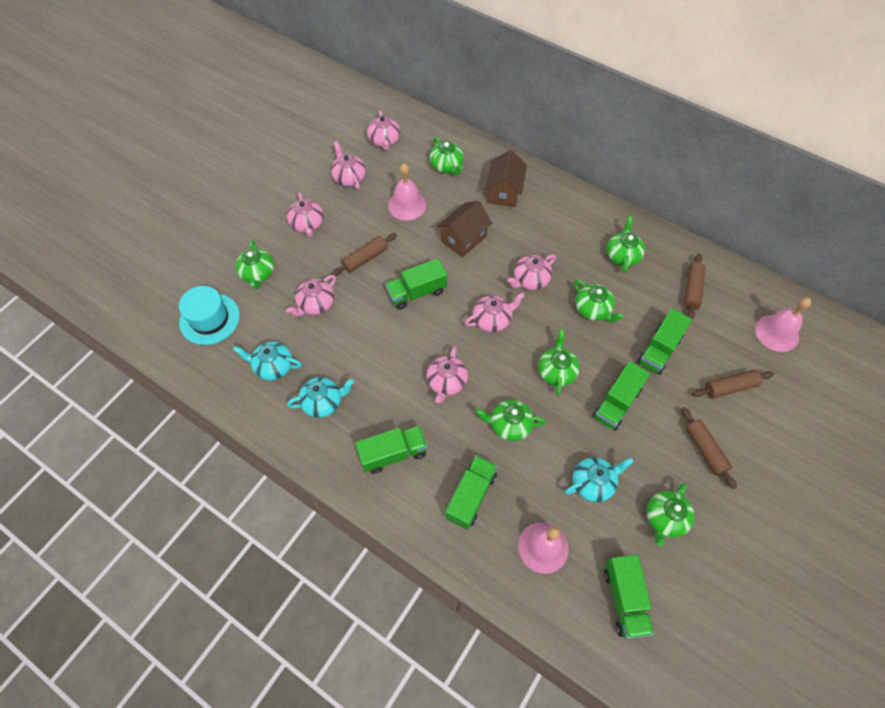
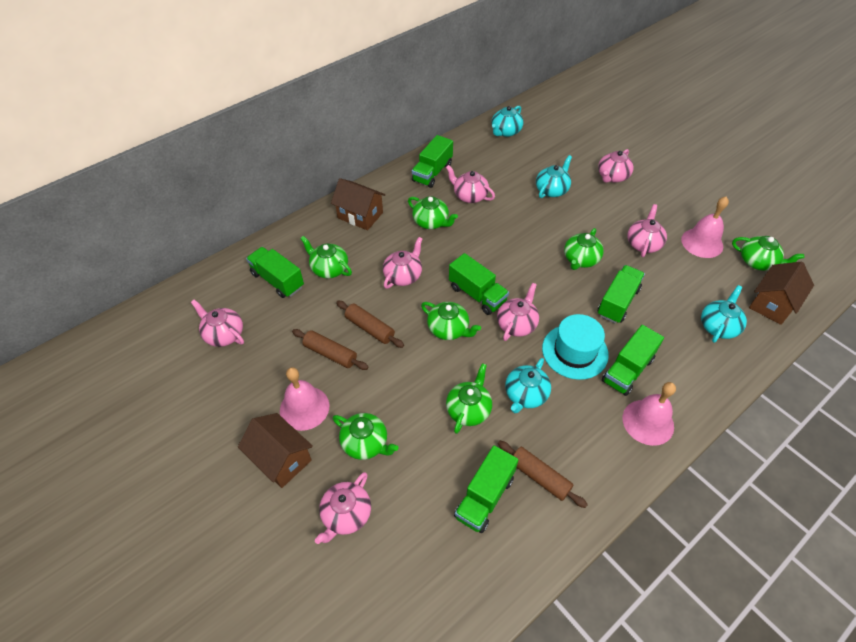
brown house: [437,201,492,258] [485,150,527,207] = 2 -> [238,413,313,488] [331,178,385,230] [749,261,814,325] = 3
brown rolling pin: [332,233,397,276] [681,407,737,489] [684,254,706,319] [692,370,774,398] = 4 -> [292,329,368,370] [336,301,404,348] [498,441,588,508] = 3
turquoise teapot: [233,341,302,381] [287,377,354,418] [565,457,634,502] = 3 -> [492,106,523,137] [505,358,551,413] [536,155,572,198] [701,285,747,343] = 4

